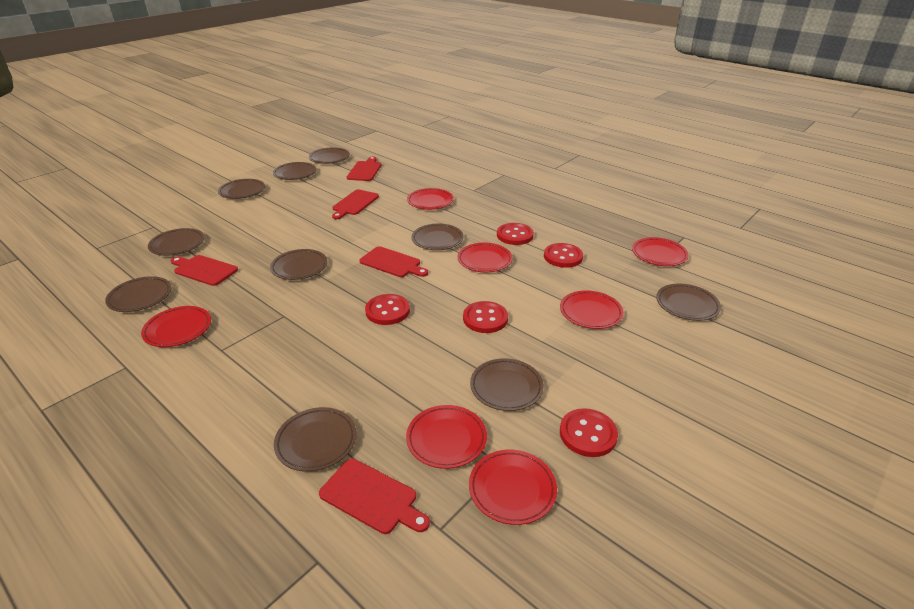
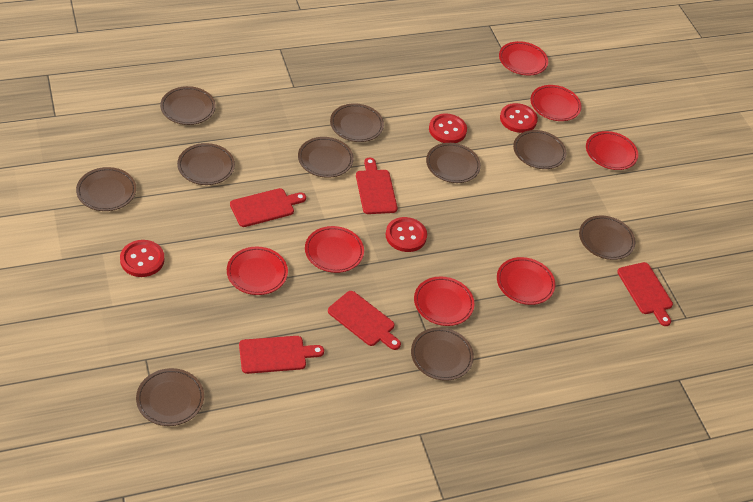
red button: [365,294,410,325] [463,301,508,333] [497,223,534,245] [544,243,583,268] [560,408,618,457] = 5 -> [120,240,165,277] [386,217,427,252] [429,113,467,143] [500,103,538,133] = 4

